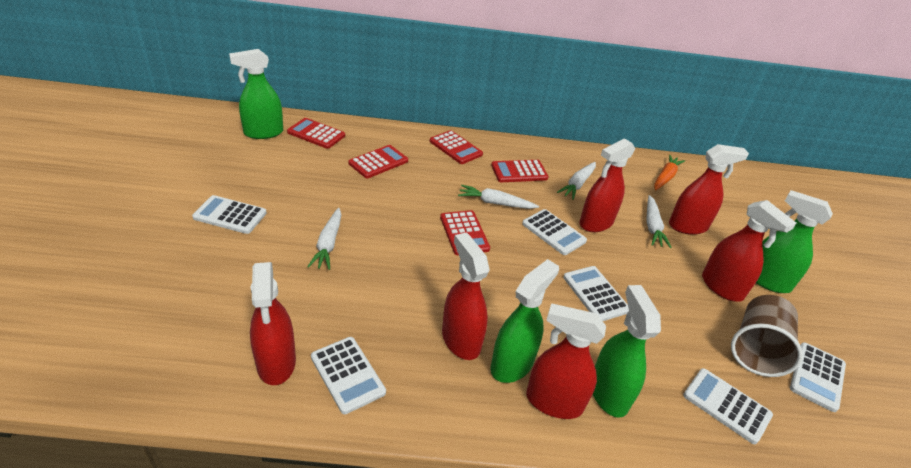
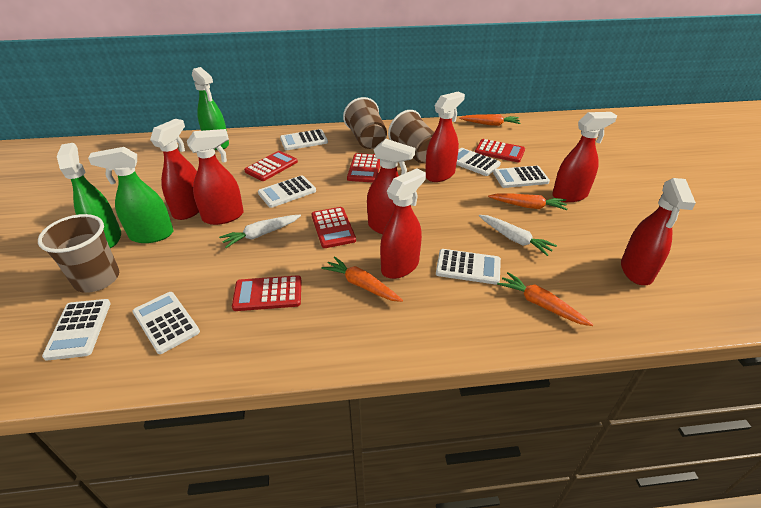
brown cup: [731,295,803,377] = 1 -> [38,214,119,293] [343,97,387,149] [388,110,434,163] = 3
green spray bottle: [229,49,283,139] [491,259,559,383] [593,285,661,418] [756,190,833,293] = 4 -> [57,143,121,248] [88,147,173,243] [192,67,229,150] = 3
orange carrot: [654,155,685,190] = 1 -> [321,256,403,302] [459,114,521,126] [488,193,568,210] [497,272,594,326] = 4
red spray bottle: [250,262,296,385] [442,232,490,360] [526,303,606,419] [579,138,635,232] [669,144,749,235] [702,200,796,302] = 6 -> [150,119,199,220] [187,129,244,225] [367,139,416,234] [380,168,426,279] [425,92,465,182] [552,112,617,202] [621,178,696,285] = 7
white calculator: [192,195,267,234] [311,337,386,414] [522,209,587,255] [563,266,629,321] [683,368,773,444] [790,342,846,412] = 6 -> [42,299,111,361] [132,292,200,354] [258,175,316,208] [280,129,328,150] [436,249,501,285] [456,148,501,176] [493,166,550,188] = 7
white carrot: [307,208,341,270] [458,185,539,209] [557,162,596,200] [647,195,672,248] = 4 -> [219,215,301,248] [479,215,557,256] = 2

